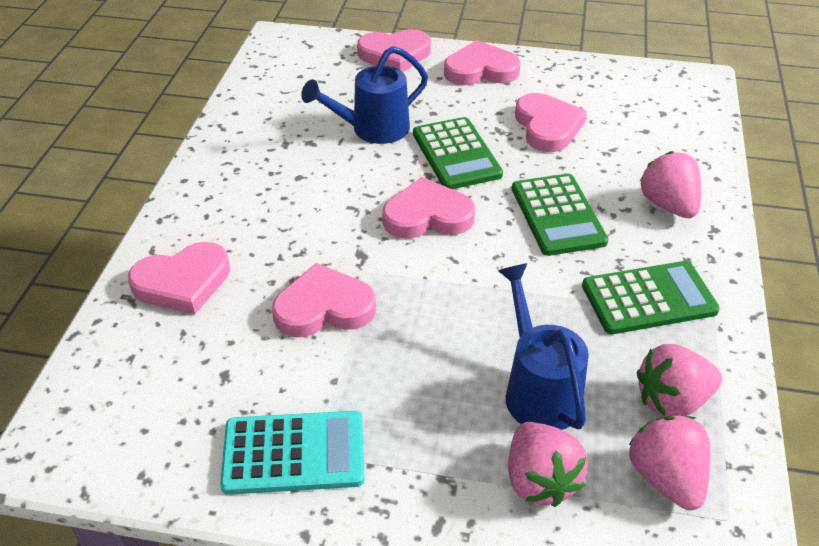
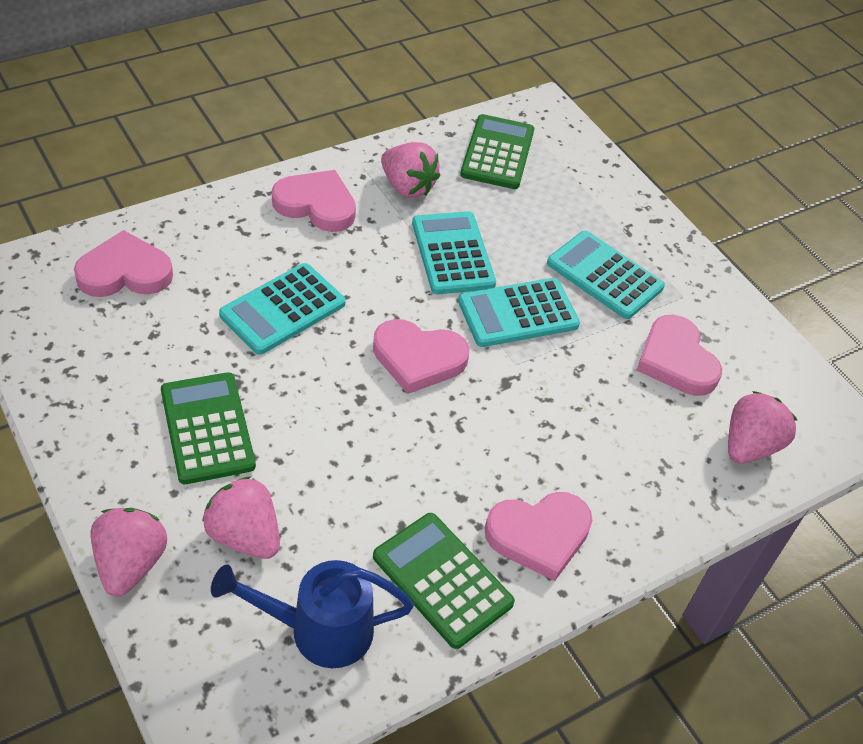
blue watering can: [301,46,428,144] [498,263,589,430] = 2 -> [211,560,414,668] = 1
pink heart: [128,242,230,314] [272,263,376,337] [357,29,431,72] [382,177,475,239] [444,40,520,85] [515,93,587,152] = 6 -> [74,230,173,297] [272,170,356,232] [373,319,469,394] [485,492,593,581] [637,315,722,396] = 5
turquoise calculator: [220,411,365,495] = 1 -> [219,263,346,355] [412,211,496,294] [458,278,580,347] [547,231,665,319] = 4

